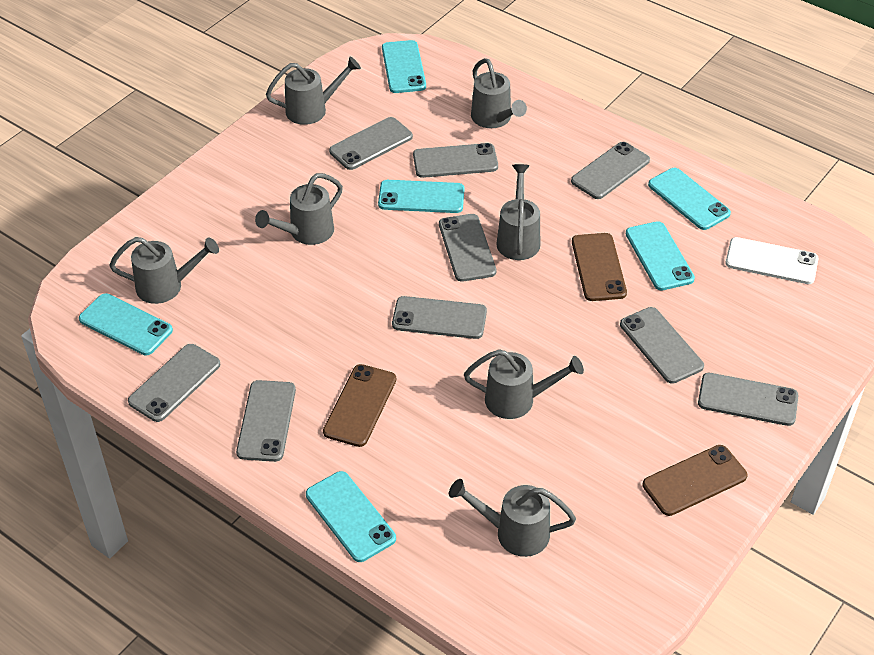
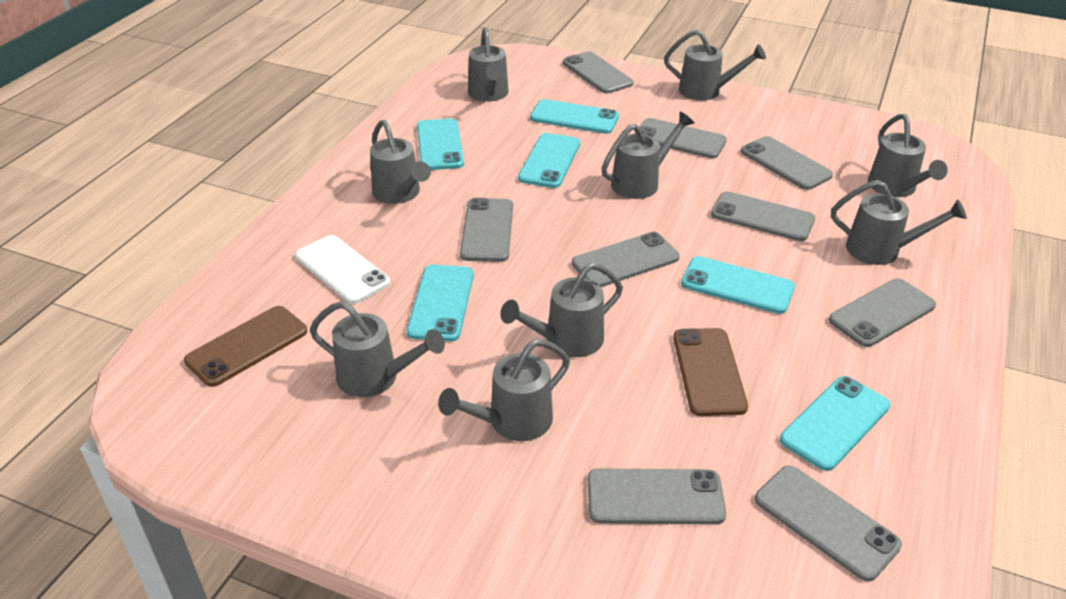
brown phone: [323,364,396,447] [572,233,627,301] [642,445,748,516] = 3 -> [184,306,307,387] [673,328,748,416] = 2
grey watering can: [109,237,219,304] [255,173,343,245] [266,57,361,125] [449,479,576,557] [464,349,584,419] [471,58,527,128] [496,164,540,260] = 7 -> [310,301,445,397] [370,120,431,204] [438,339,570,441] [468,27,509,102] [500,263,623,357] [601,111,694,199] [664,30,766,100] [831,180,967,265] [868,114,948,197] = 9

